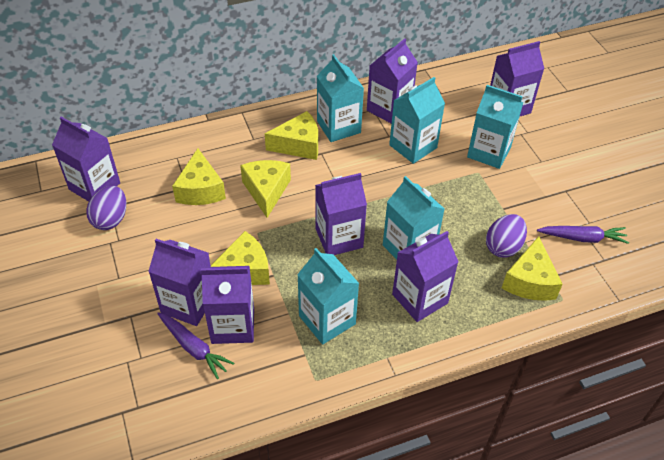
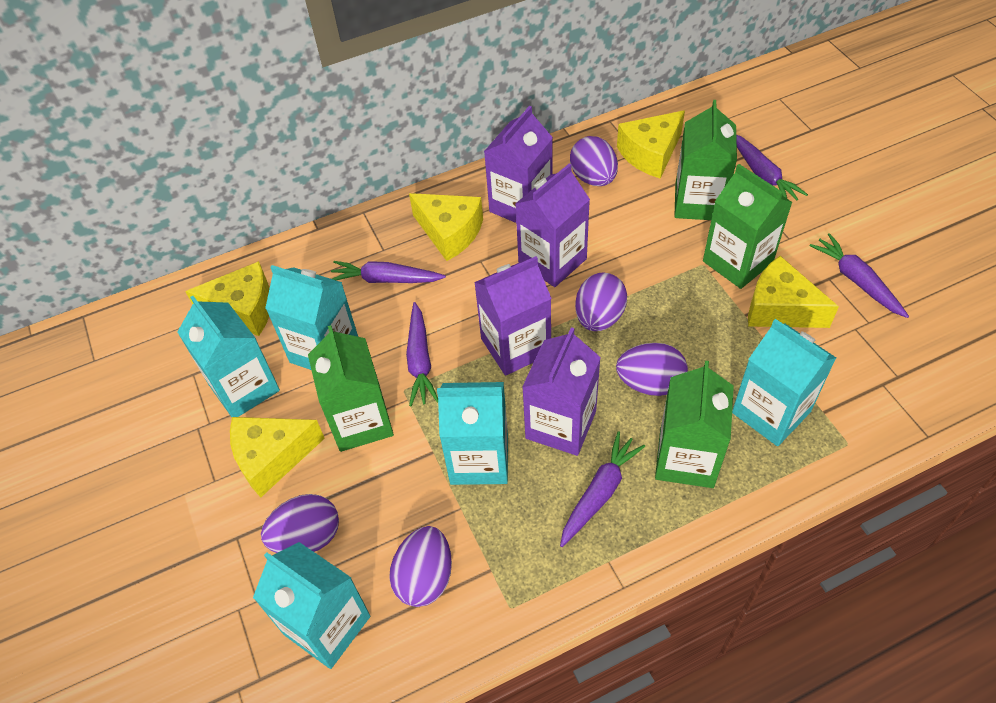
green carton: none = 0 -> [308,325,394,452] [655,361,734,488] [674,100,737,220] [703,164,793,289] = 4
purple carrot: [157,312,234,379] [537,226,629,244] = 2 -> [331,261,446,283] [406,302,438,406] [560,431,645,547] [736,135,808,200] [809,233,909,318] = 5
purple carton: [52,117,120,202] [148,239,211,326] [201,266,254,344] [315,173,367,255] [367,38,418,124] [392,231,458,322] [490,41,544,116] = 7 -> [474,256,552,376] [484,106,553,223] [515,163,590,287] [522,327,601,456] = 4
purple egg: [86,186,126,230] [486,214,527,257] = 2 -> [261,494,339,553] [389,526,452,607] [570,136,618,186] [575,273,627,331] [616,343,688,396] = 5

